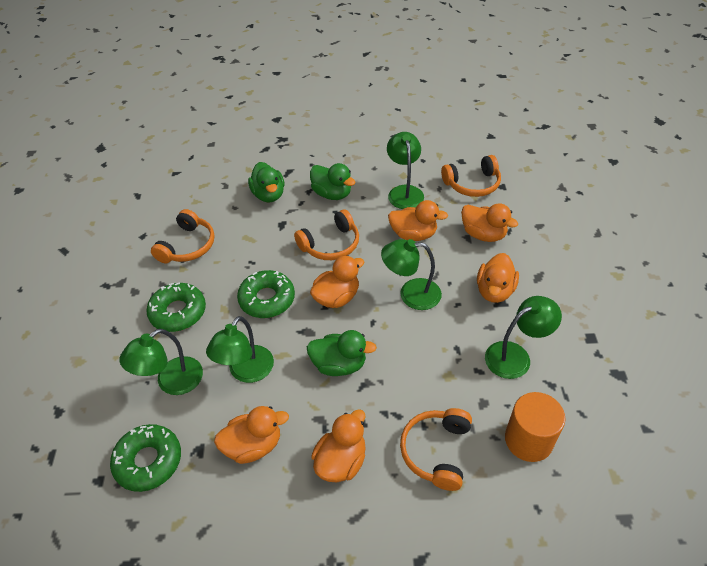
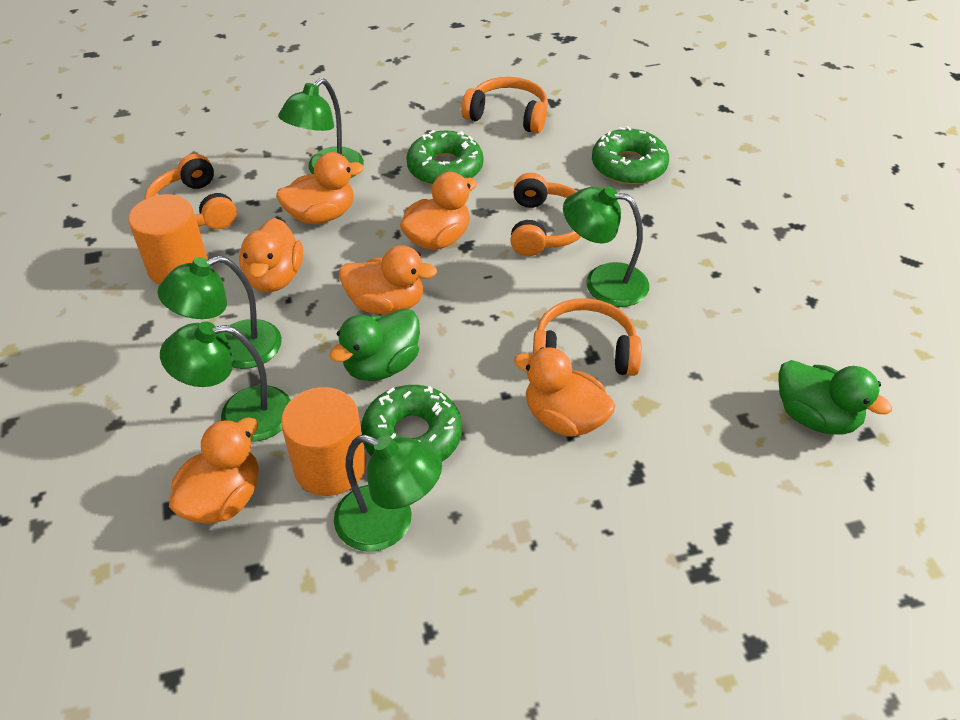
green duck: [248,162,284,202] [307,330,377,376] [310,163,356,200] = 3 -> [329,308,420,381] [779,360,892,434] = 2
orange cylinder: [505,392,566,462] = 1 -> [128,194,208,285] [281,387,366,496] = 2

